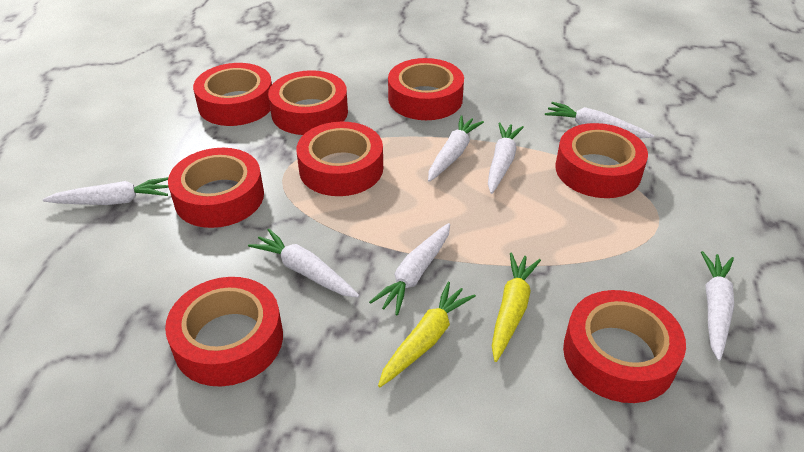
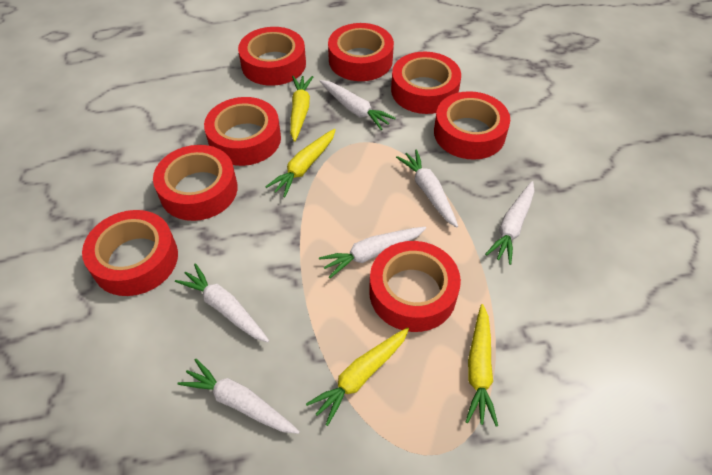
white carrot: [42,177,169,205] [248,229,360,298] [369,223,450,315] [428,115,484,182] [488,123,524,194] [545,102,654,138] [701,251,734,361] = 7 -> [175,263,269,342] [177,359,300,434] [319,227,426,278] [320,80,396,130] [396,150,458,228] [485,181,534,265] = 6
yellow carrot: [378,282,476,387] [492,253,541,362] = 2 -> [265,129,336,197] [290,76,313,142] [306,327,409,426] [466,304,498,427] = 4

